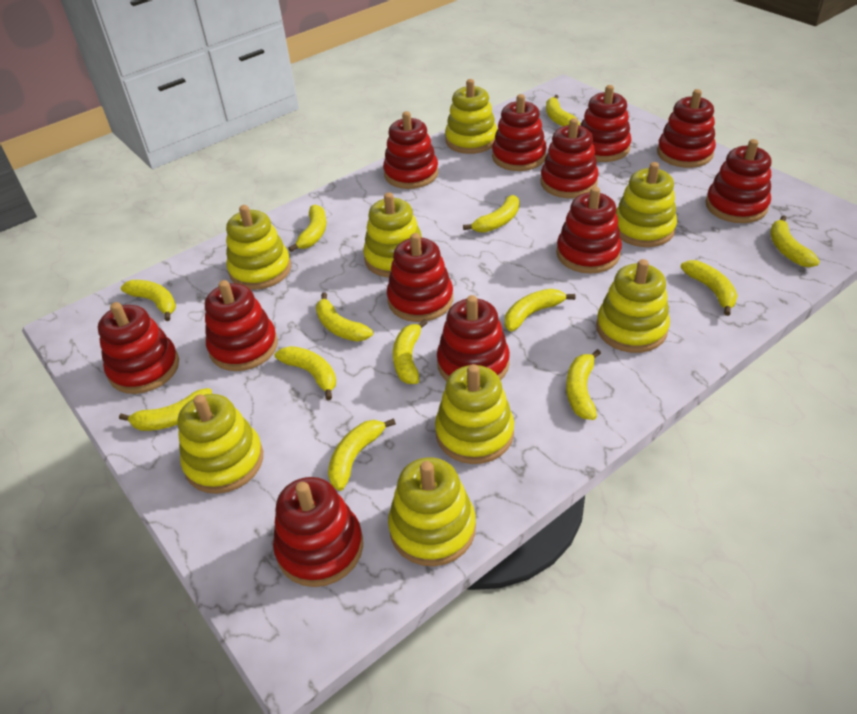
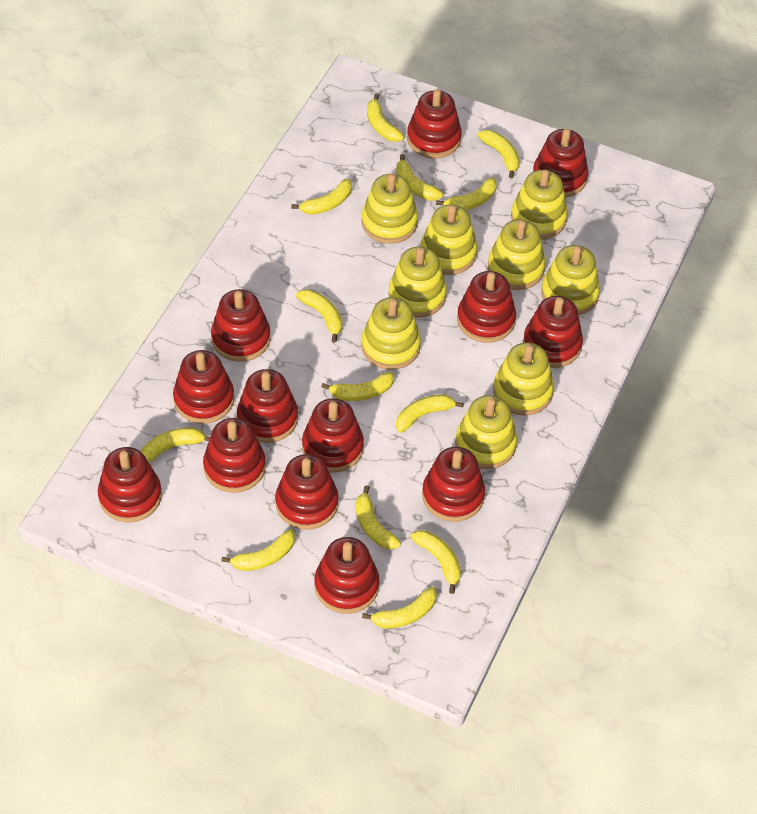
red stacking toy: [98,302,179,394] [205,280,278,371] [273,477,363,587] [383,111,438,189] [387,233,453,322] [437,295,510,381] [492,94,547,171] [540,118,599,198] [556,187,622,274] [581,85,632,162] [657,89,716,168] [706,139,771,223] = 12 -> [98,447,162,523] [173,350,234,424] [203,418,266,493] [211,289,270,362] [237,369,298,443] [275,454,338,530] [302,398,364,473] [314,537,379,614] [407,89,462,158] [422,447,485,522] [457,271,516,343] [523,296,583,368] [533,128,588,197] = 13
yellow stacking toy: [178,394,263,494] [226,205,291,290] [363,192,422,278] [388,457,476,566] [435,364,514,464] [445,79,497,154] [596,259,670,353] [616,162,677,247] = 8 -> [361,297,421,370] [362,174,418,244] [388,246,447,318] [420,205,477,275] [455,395,517,469] [488,219,546,290] [493,343,554,416] [511,170,568,239] [541,245,600,316] = 9

